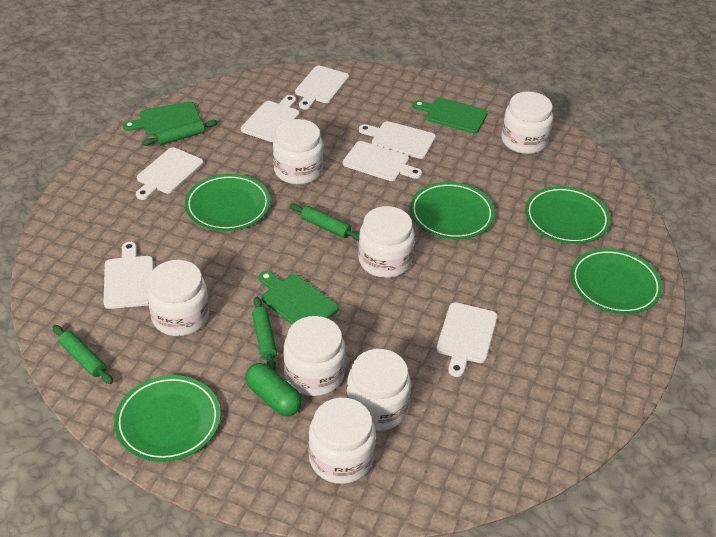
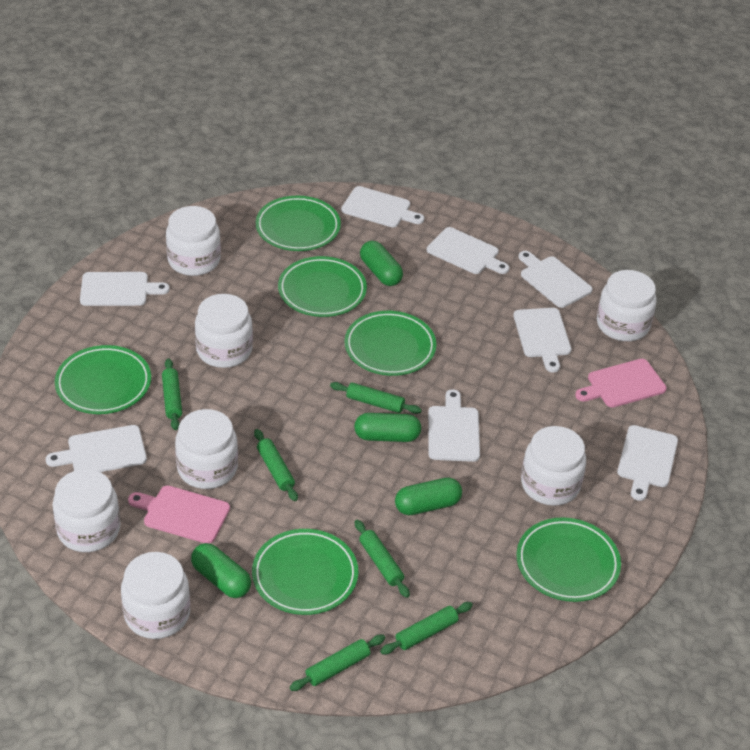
green capsule: [245,363,302,416] = 1 -> [191,543,251,598] [354,413,421,442] [360,241,403,286] [395,478,462,515] = 4
green cutting board: [123,102,202,136] [259,271,339,325] [413,98,488,133] = 3 -> none = 0
green plate: [114,375,221,462] [185,174,270,231] [410,182,495,239] [525,186,610,244] [571,248,662,314] = 5 -> [55,345,151,414] [252,529,358,615] [256,196,341,251] [278,256,367,317] [344,311,437,376] [517,517,621,602] = 6
green rolling pin: [52,325,113,384] [142,120,218,146] [252,297,277,370] [290,204,359,241] = 4 -> [162,358,182,430] [254,429,298,501] [290,635,385,691] [330,382,422,414] [355,519,410,598] [380,602,473,654] = 6
pink cutting board: none = 0 -> [128,485,230,544] [575,359,667,408] = 2
white cutting board: [104,242,153,309] [136,147,204,200] [241,95,300,142] [295,66,349,110] [343,141,422,181] [359,121,436,159] [437,302,497,377] = 7 -> [46,425,147,472] [80,272,170,306] [341,186,424,227] [427,227,509,274] [428,389,480,462] [513,308,571,373] [519,251,593,308] [617,425,678,501] = 8

